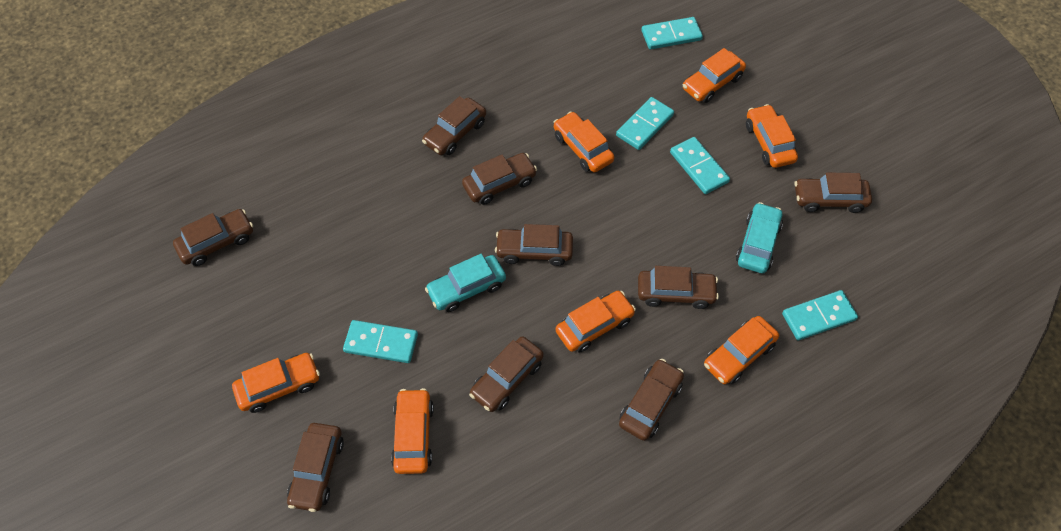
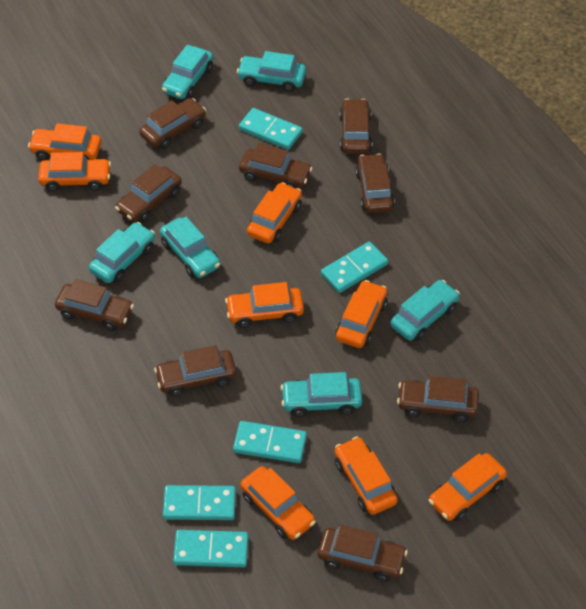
orange car: [232,353,320,413] [391,388,434,474] [553,111,614,172] [556,291,636,353] [683,48,746,103] [704,316,779,384] [746,104,798,168] = 7 -> [28,123,101,160] [38,152,111,192] [225,282,304,328] [240,466,316,540] [247,182,302,244] [335,280,388,348] [335,436,398,515] [428,453,507,521] = 8
turquoise car: [425,254,506,312] [736,202,783,273] = 2 -> [89,222,155,283] [160,217,220,278] [162,45,213,99] [237,51,306,92] [281,372,362,417] [391,280,460,341] = 6

